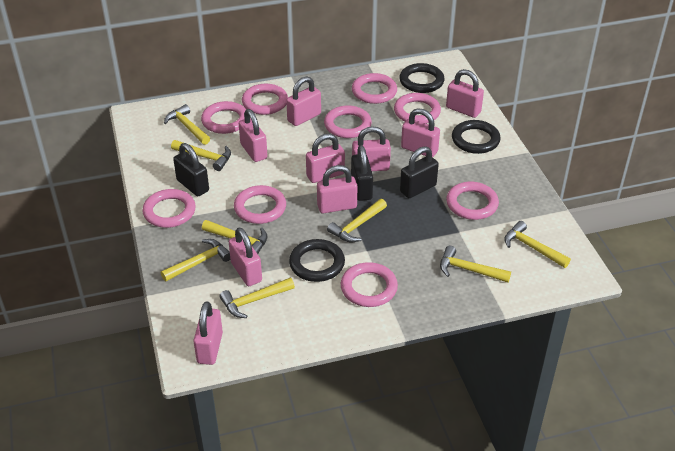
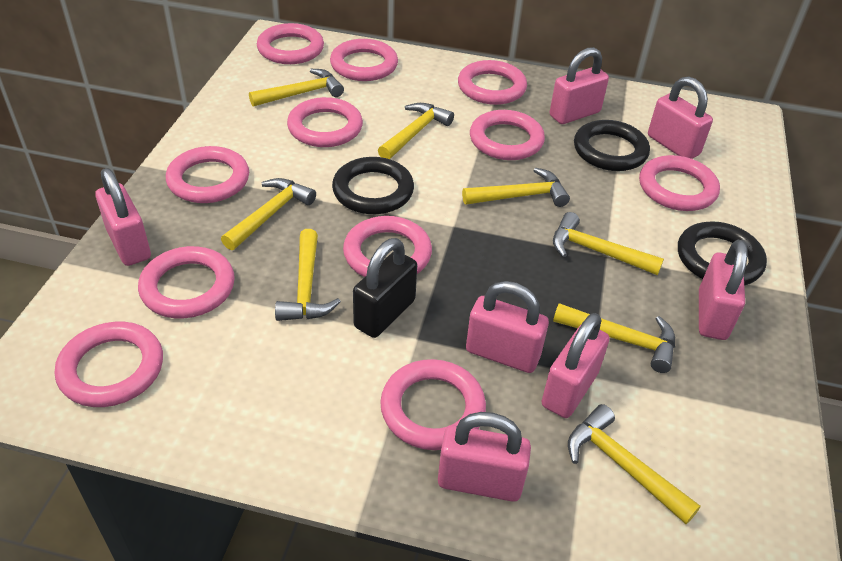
black padlock: [173,143,209,196] [351,145,373,201] [400,146,439,198] = 3 -> [353,238,417,338] = 1
pink padlock: [193,301,223,365] [229,228,262,286] [239,109,267,162] [286,76,321,126] [306,134,345,183] [317,165,358,213] [352,126,391,171] [401,108,440,157] [446,69,484,118] = 9 -> [95,168,151,266] [438,412,531,502] [466,281,549,373] [541,313,609,418] [550,47,609,124] [648,77,713,159] [699,240,747,340] = 7
pink ring: [142,189,196,228] [201,101,246,134] [234,185,286,224] [242,84,288,115] [324,106,372,138] [341,262,398,307] [352,73,397,104] [394,93,441,124] [446,182,499,220] = 9 -> [55,322,163,407] [138,246,235,318] [166,146,249,203] [257,23,324,64] [287,97,363,147] [330,39,398,81] [343,216,432,277] [380,359,486,450] [458,60,527,105] [470,110,545,160] [639,155,720,211] = 11

